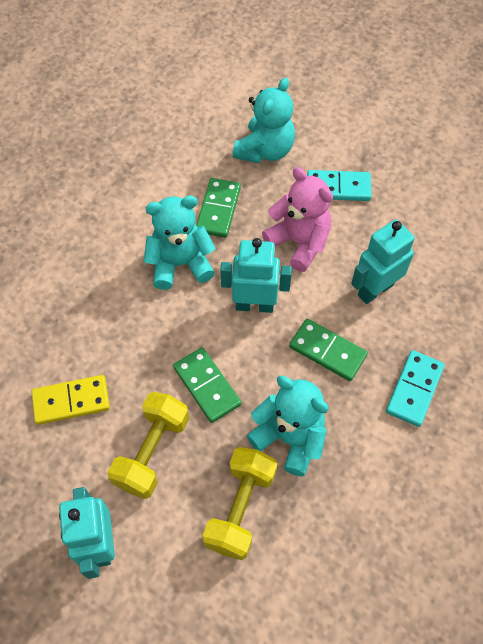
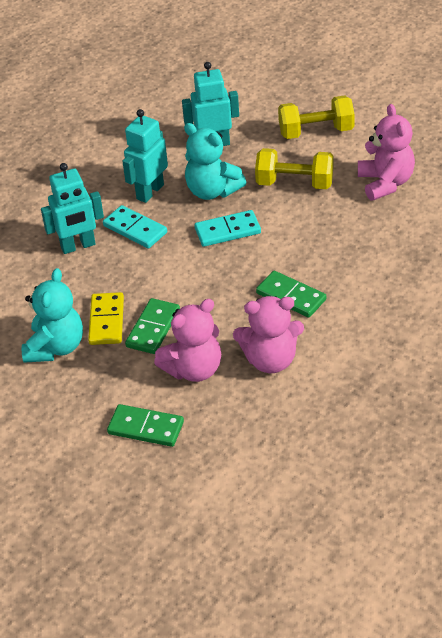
pink teddy bear: [262,167,333,272] = 1 -> [154,299,221,382] [233,296,304,373] [358,104,415,201] = 3
turquoise teddy bear: [144,195,216,290] [233,77,295,163] [246,376,329,477] = 3 -> [22,268,83,363] [184,123,246,200] = 2

